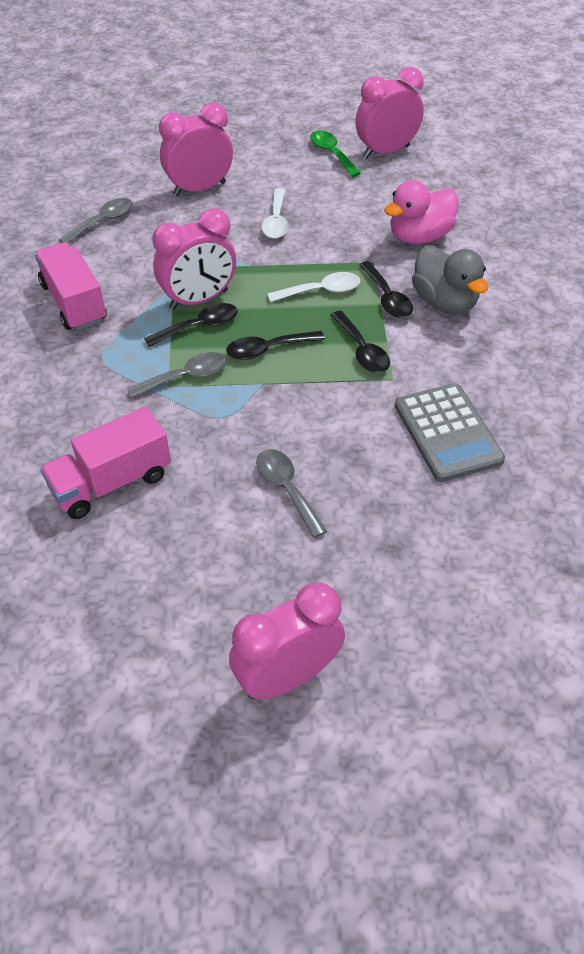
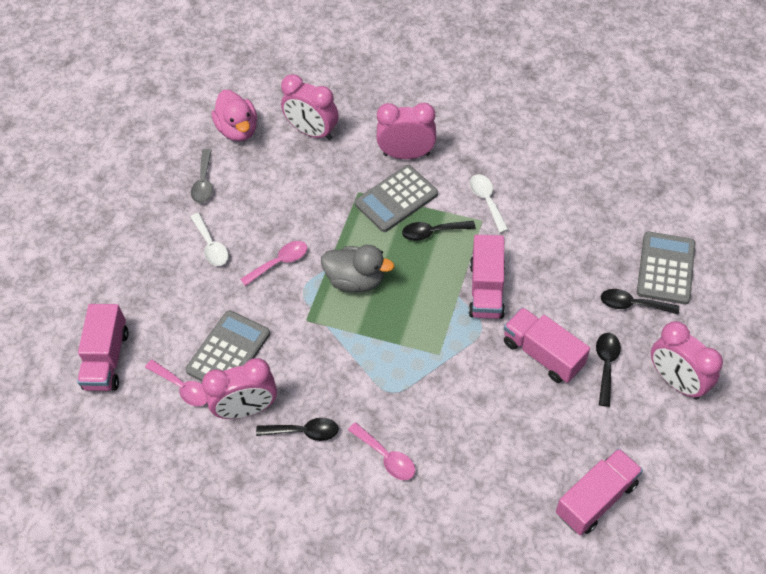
green spoon: [310,130,361,177] = 1 -> none = 0
grey calculator: [395,383,505,482] = 1 -> [185,310,270,381] [355,165,438,232] [637,232,695,304] = 3
grey spoon: [58,198,133,243] [127,352,227,398] [256,449,327,538] = 3 -> [191,149,213,203] = 1
pink spoon: none = 0 -> [145,360,207,406] [240,241,307,286] [348,422,415,480] = 3
pink truck: [35,242,107,331] [40,407,171,519] = 2 -> [77,304,129,391] [469,235,505,319] [504,307,590,383] [556,448,643,535] = 4

